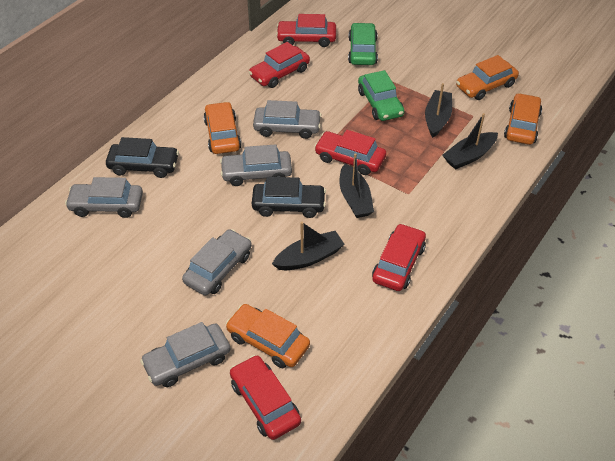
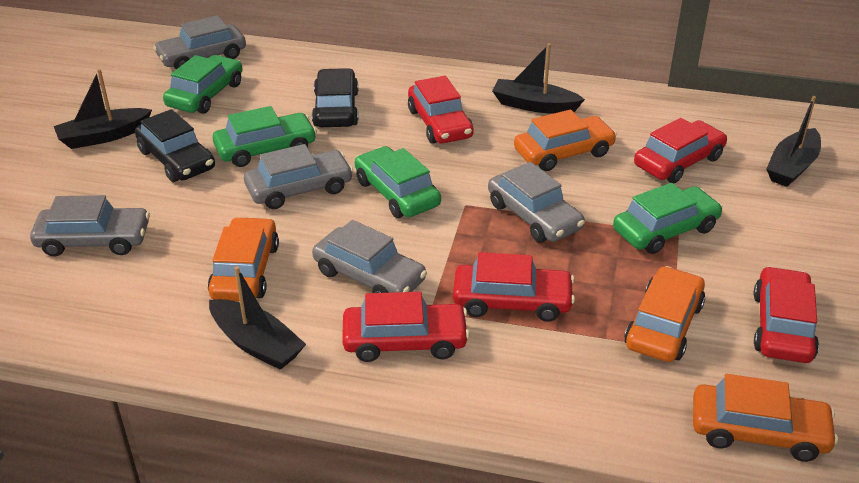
green car: [348,23,378,65] [358,70,404,121] = 2 -> [163,55,243,114] [213,106,317,167] [355,146,441,218] [613,183,723,254] = 4

